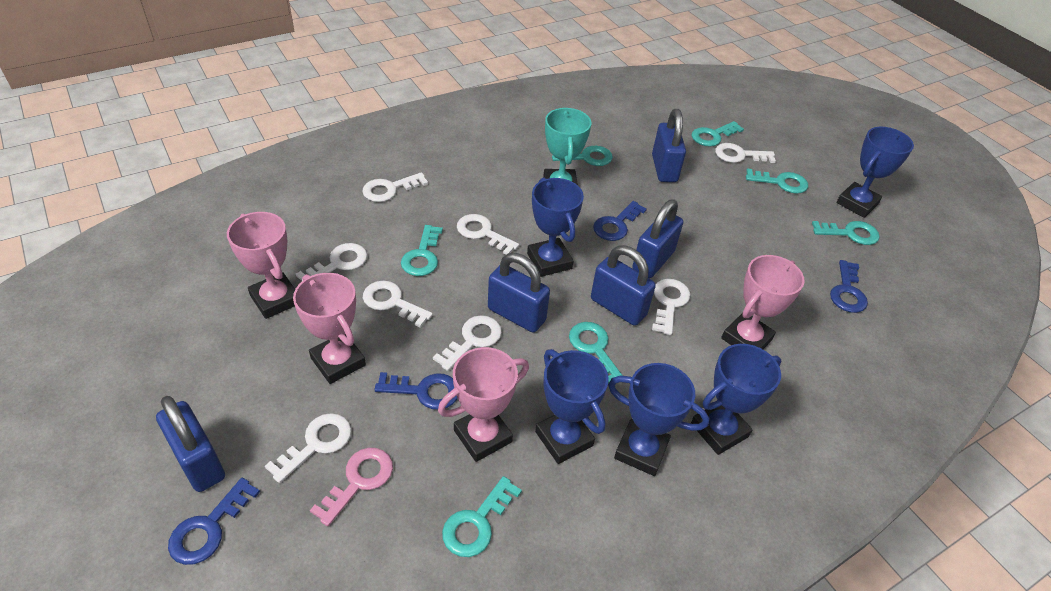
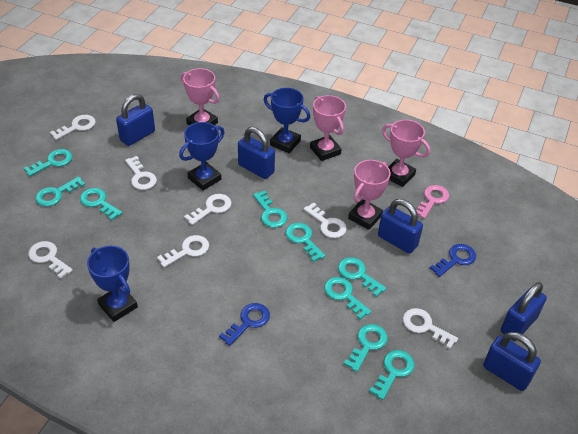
blue key: [168,478,260,565] [374,372,458,410] [593,201,647,241] [830,260,868,313] = 4 -> [219,303,270,346] [430,244,476,277] = 2
blue trophy: [527,178,584,277] [535,349,609,464] [608,363,710,476] [691,344,781,455] [836,127,914,218] = 5 -> [87,246,138,322] [179,122,225,191] [264,88,310,153] = 3
turquoise key: [401,225,443,276] [442,476,522,557] [552,146,613,166] [569,322,623,384] [692,121,744,147] [746,168,808,194] [812,221,880,245] = 7 -> [24,149,72,176] [35,176,85,206] [80,188,122,220] [253,191,287,228] [286,223,325,262] [324,277,371,320] [338,257,386,297] [344,324,388,372] [369,350,415,400] = 9
turquoise trophy: [543,108,591,185] = 1 -> none = 0
white key: [265,413,352,483] [296,243,368,281] [362,172,428,202] [363,280,433,328] [433,315,502,371] [457,214,519,255] [652,279,690,335] [715,143,776,163] = 8 -> [29,241,73,279] [50,115,96,140] [125,156,157,190] [157,235,209,267] [184,194,232,225] [304,202,347,238] [403,308,458,349] = 7

